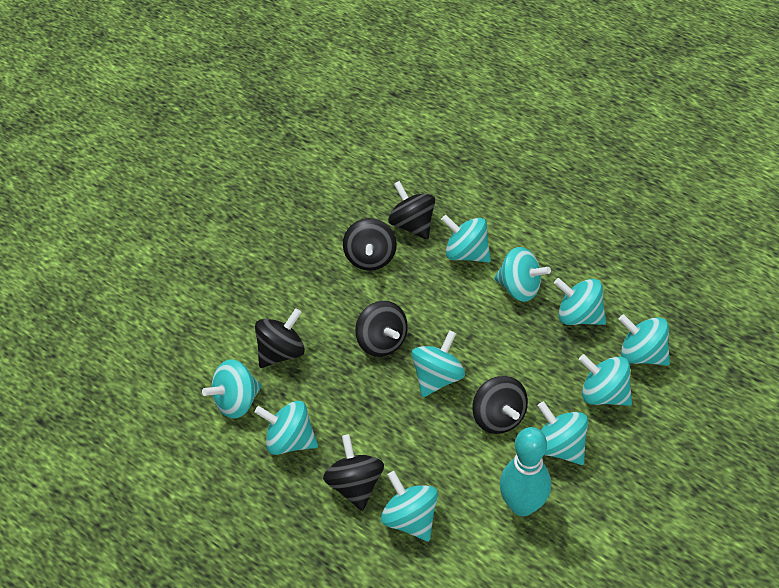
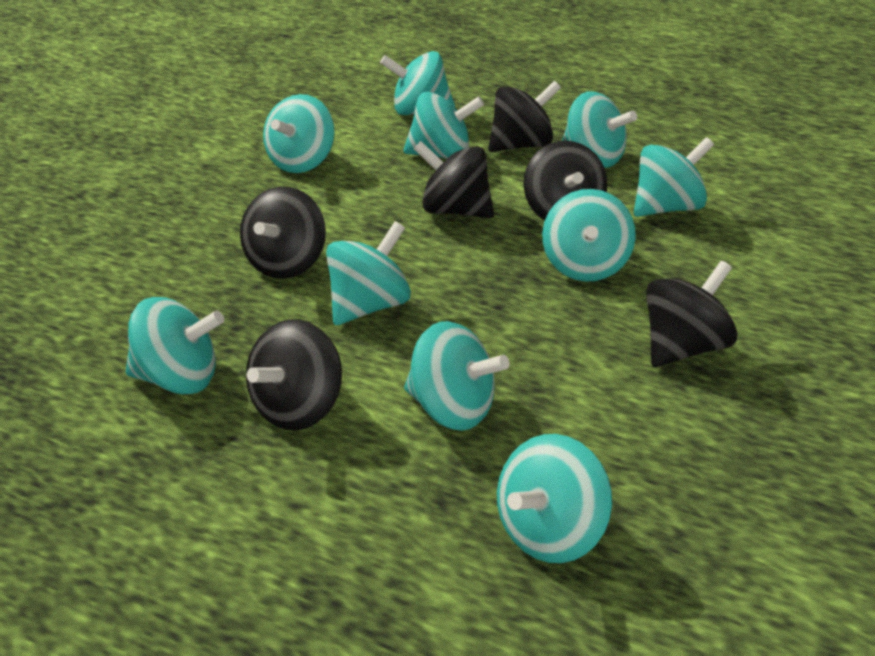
turquoise bowling pin: [500,427,551,516] = 1 -> none = 0

